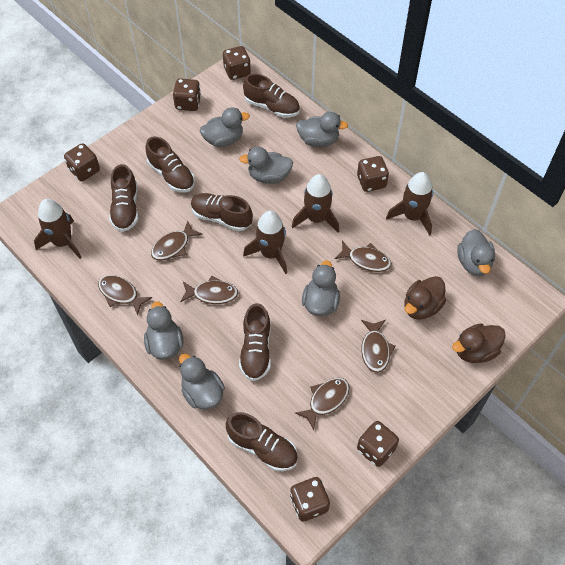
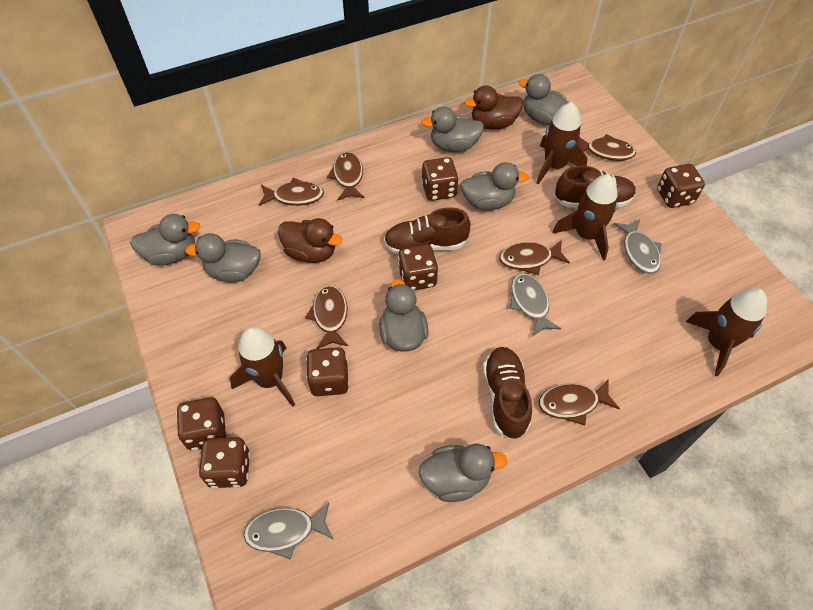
brown shoe: [109,164,138,232] [145,136,195,193] [191,193,253,231] [226,412,298,471] [239,303,271,381] [243,74,300,118] = 6 -> [384,207,471,255] [483,347,532,440] [555,166,636,208] = 3
grey fish: none = 0 -> [244,503,333,560] [510,274,561,337] [614,219,662,274] = 3

